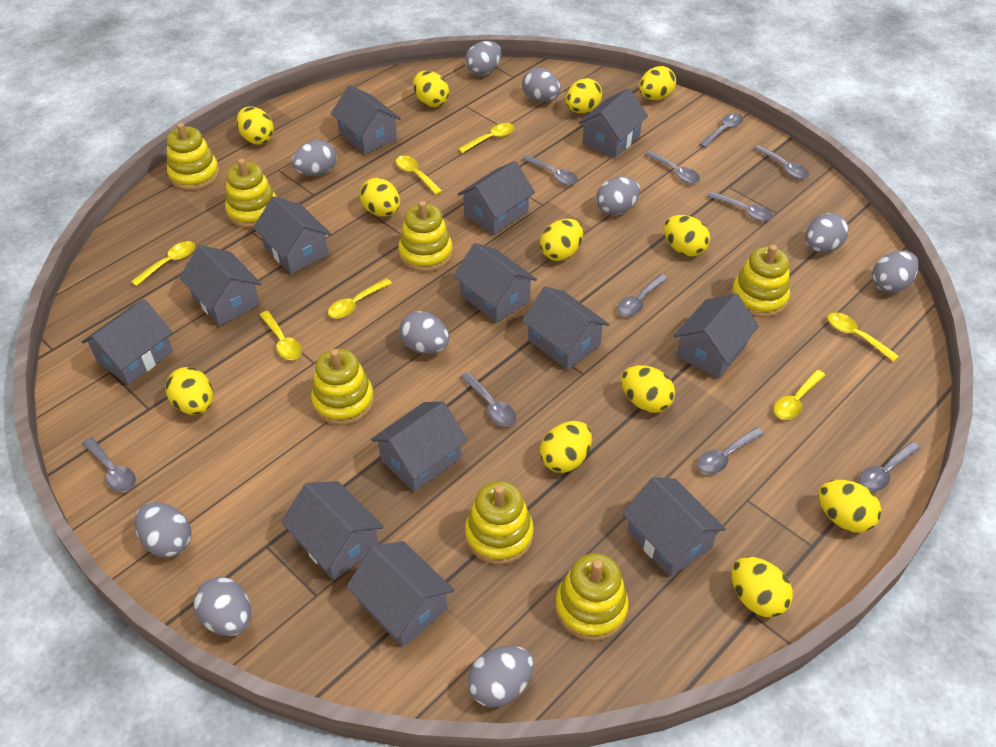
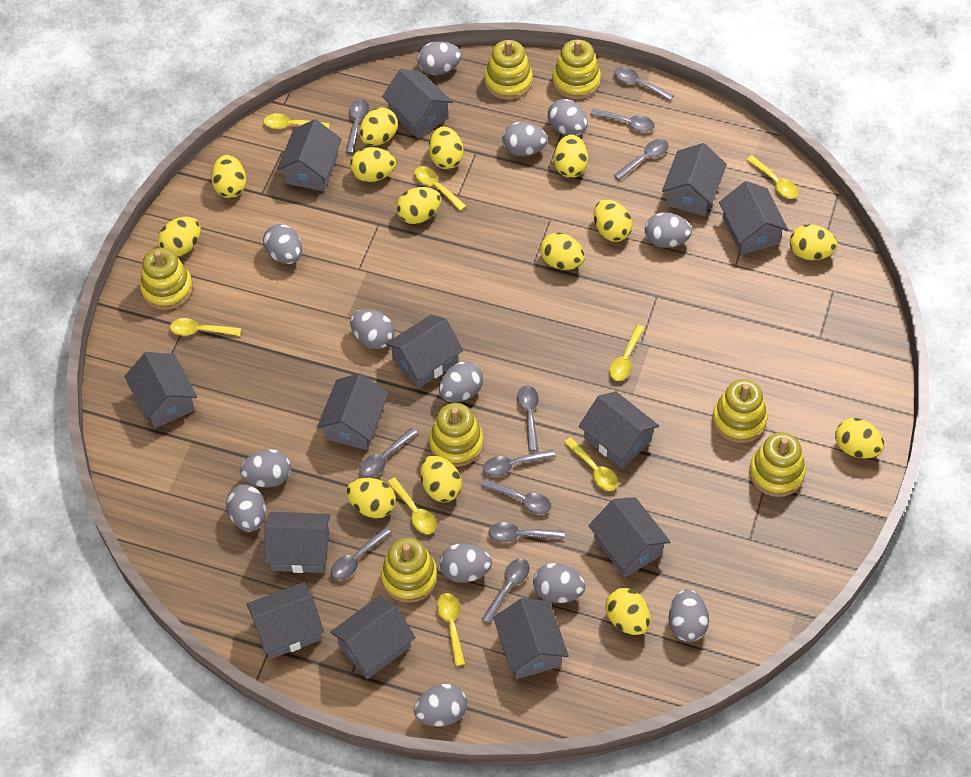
grey egg: [134,502,191,558] [194,577,251,636] [292,140,336,176] [399,311,449,354] [465,41,501,76] [467,646,534,708] [522,68,561,102] [596,176,640,215] [805,213,849,253] [872,251,919,293] = 10 -> [226,484,266,532] [240,449,291,488] [263,224,302,264] [350,309,395,349] [414,684,467,727] [417,41,461,75] [439,361,483,402] [440,543,492,583] [502,122,548,156] [533,563,585,603] [548,99,588,136] [645,212,692,248] [669,589,709,642] = 13
grey spoon: [82,437,136,492] [461,372,516,426] [522,155,578,185] [617,274,668,316] [645,151,700,183] [697,427,764,474] [699,113,743,148] [707,191,773,221] [754,145,809,179] [859,442,921,491] = 10 -> [331,527,392,580] [346,99,369,154] [360,428,418,478] [481,479,551,514] [481,558,530,624] [483,449,556,476] [488,522,565,542] [517,385,539,451] [590,109,655,132] [614,67,674,101] [614,139,669,180] = 11
yellow egg: [165,367,213,415] [237,107,274,145] [360,178,400,217] [413,71,449,107] [540,219,583,261] [540,421,592,473] [566,78,602,113] [621,365,675,413] [639,66,676,100] [664,215,710,256] [731,557,793,617] [818,480,881,533] = 12 -> [158,217,201,257] [211,155,246,198] [346,478,396,518] [350,147,396,182] [359,107,398,146] [396,187,441,224] [420,455,462,502] [429,126,463,169] [540,232,585,270] [554,135,588,178] [594,199,633,242] [605,588,651,635] [790,224,838,260] [835,418,885,458] = 14
yellow spoon: [131,241,195,286] [259,311,302,360] [328,278,392,319] [396,156,442,195] [458,123,515,153] [774,370,826,420] [828,312,899,362] = 7 -> [170,318,241,336] [264,113,330,129] [387,477,436,534] [414,166,466,211] [437,593,465,666] [564,437,618,491] [609,325,645,381] [746,155,799,199] = 8

